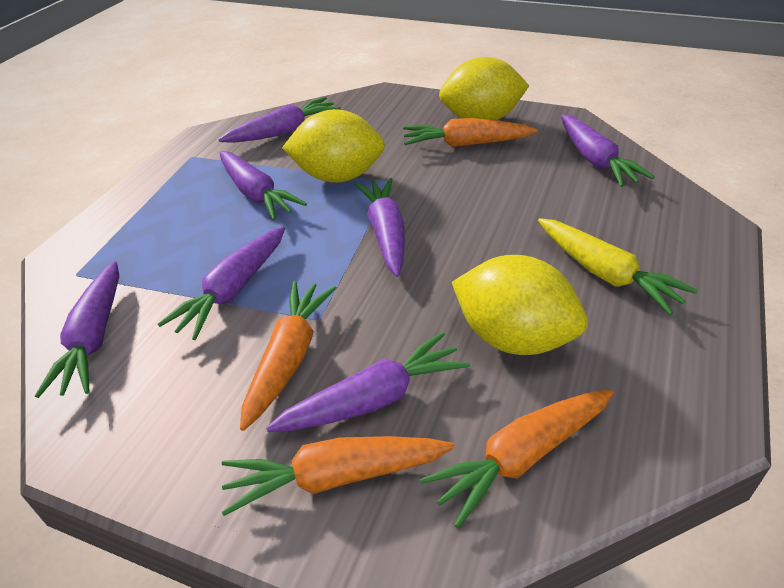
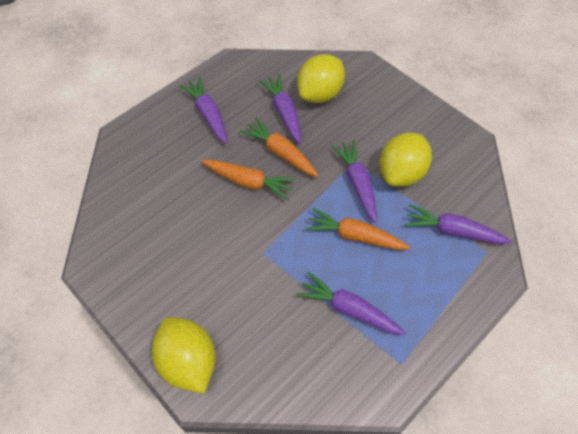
orange carrot: [222,436,455,516] [240,281,337,431] [403,118,538,147] [420,389,614,528] = 4 -> [201,159,296,200] [240,117,319,177] [305,208,410,250] = 3
purple carrot: [35,261,119,398] [158,227,285,340] [219,97,341,143] [219,151,307,220] [266,332,470,432] [355,178,405,277] [561,114,655,187] = 7 -> [179,77,227,144] [259,74,301,144] [296,272,406,335] [332,140,377,223] [405,204,512,244] = 5
yellow carrot: [538,218,698,315] = 1 -> none = 0

